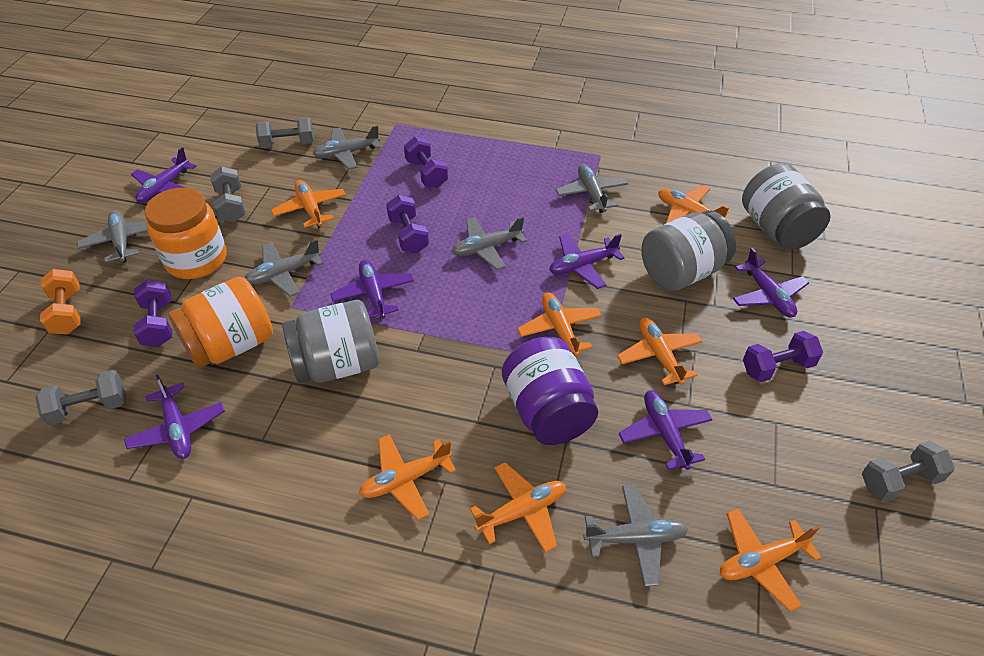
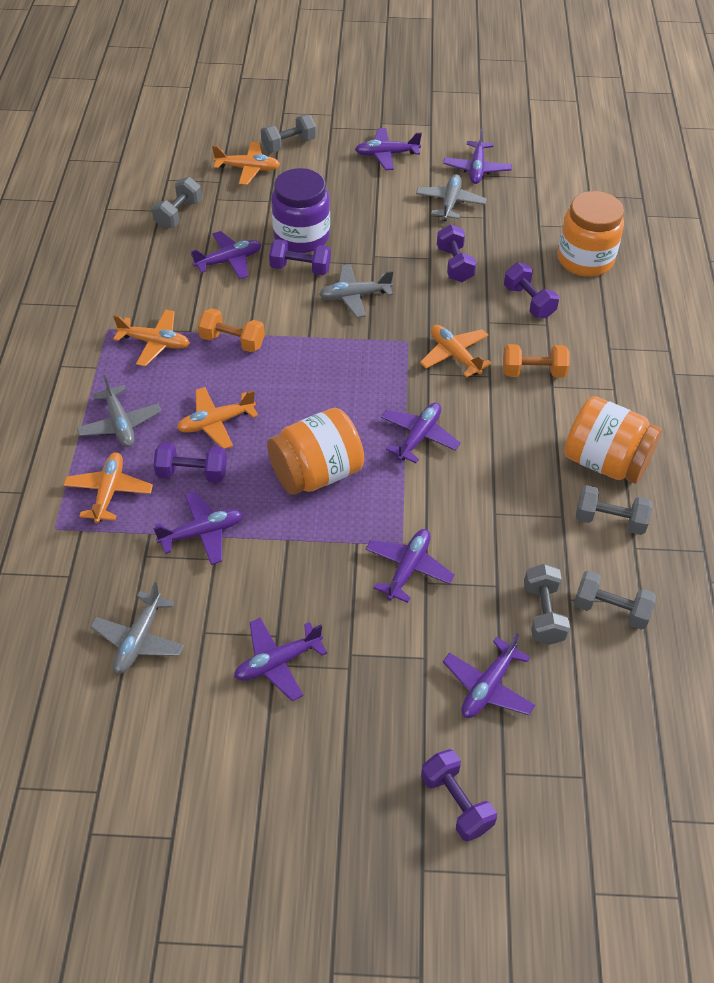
grey dumbbell: [35,370,126,425] [210,166,245,223] [255,117,314,148] [862,441,955,502] = 4 -> [151,177,202,229] [261,115,316,152] [524,564,570,645] [574,571,656,630] [576,485,652,535] = 5
grey jar: [282,300,379,384] [641,210,736,291] [742,163,831,250] = 3 -> none = 0
grey plane: [77,210,147,262] [245,239,323,297] [313,126,381,169] [452,217,527,270] [556,164,628,213] [583,485,688,587] = 6 -> [77,375,162,447] [90,582,184,674] [319,264,393,318] [416,174,487,221] = 4
orange dumbbell: [40,269,81,335] = 1 -> [198,308,265,353] [503,344,570,378] = 2
orange jar: [145,188,227,279] [168,277,273,369] = 2 -> [267,408,364,495] [558,191,624,277] [564,396,662,484] = 3
orange plane: [271,180,346,228] [359,434,456,520] [470,462,566,553] [517,293,602,356] [617,318,703,385] [658,185,729,223] [720,509,822,612] = 7 -> [63,452,153,523] [113,309,190,367] [177,387,258,449] [212,142,280,185] [420,325,492,378] = 5
purple dumbbell: [133,279,172,347] [386,195,429,253] [404,137,448,188] [743,331,823,382] = 4 -> [153,442,227,483] [269,239,331,275] [421,749,497,842] [437,225,476,282] [504,263,559,318] = 5
purple plane: [124,375,225,459] [131,147,196,203] [330,260,414,319] [549,234,624,289] [618,390,713,470] [733,248,809,318] = 6 -> [153,492,243,565] [191,231,261,279] [234,618,327,701] [355,128,422,170] [365,529,455,603] [381,403,461,463] [443,128,512,184] [443,633,535,718] = 8

